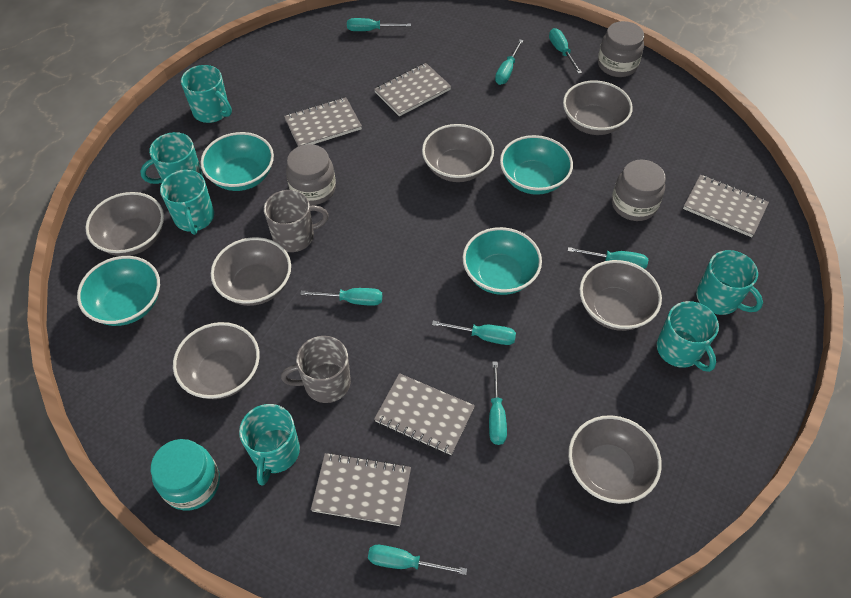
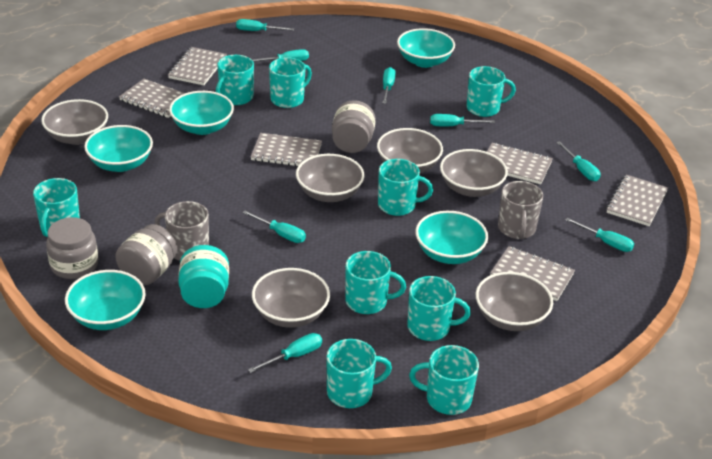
grey bowl: [85,192,164,256] [173,322,260,399] [211,237,291,306] [422,124,494,182] [563,81,633,135] [568,415,662,504] [580,260,662,331] = 7 -> [41,99,108,145] [252,268,330,328] [296,154,364,202] [377,128,443,173] [440,149,508,197] [476,272,553,331] = 6
grey notebook: [284,97,362,146] [311,453,411,526] [374,63,451,116] [374,373,475,455] [683,175,769,237] = 5 -> [119,79,185,118] [168,47,227,85] [251,133,322,166] [487,143,553,184] [490,246,575,301] [606,175,668,226] = 6
turquoise bowl: [77,256,160,326] [200,132,274,191] [463,227,542,295] [500,135,573,195] = 4 -> [65,270,146,330] [84,125,153,172] [169,91,234,135] [397,28,455,68] [415,211,488,264] = 5
turquoise mug: [140,132,202,184] [160,170,214,235] [181,65,232,123] [239,404,300,486] [657,301,719,372] [696,250,763,315] = 6 -> [33,178,80,237] [216,55,254,105] [269,57,312,108] [327,339,392,408] [345,251,406,314] [378,159,433,216] [407,276,471,341] [409,345,479,415] [467,66,516,117] = 9

